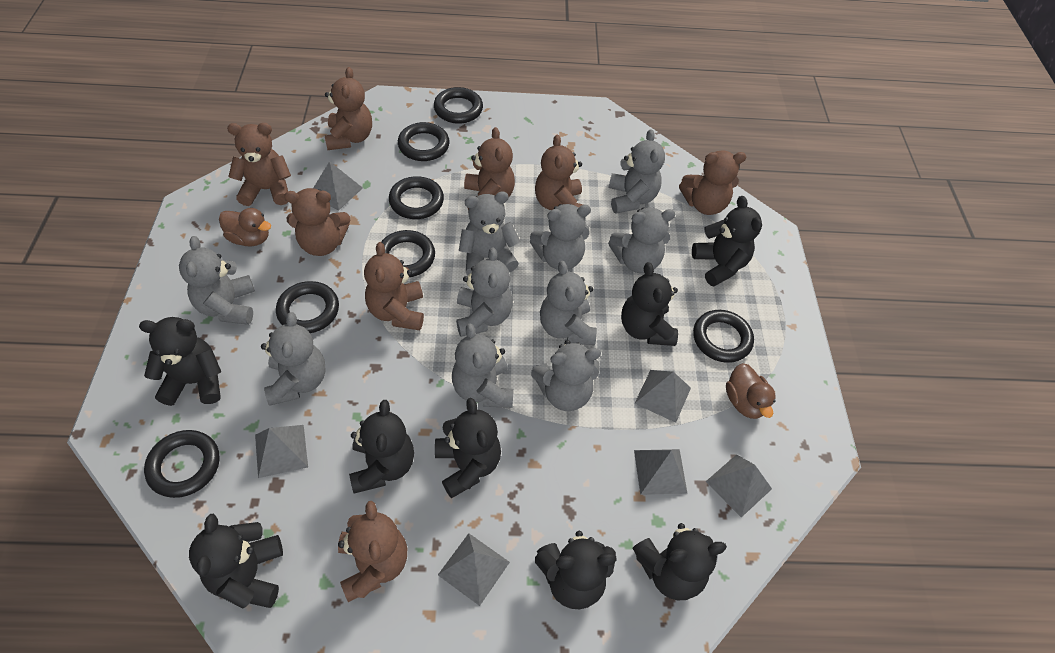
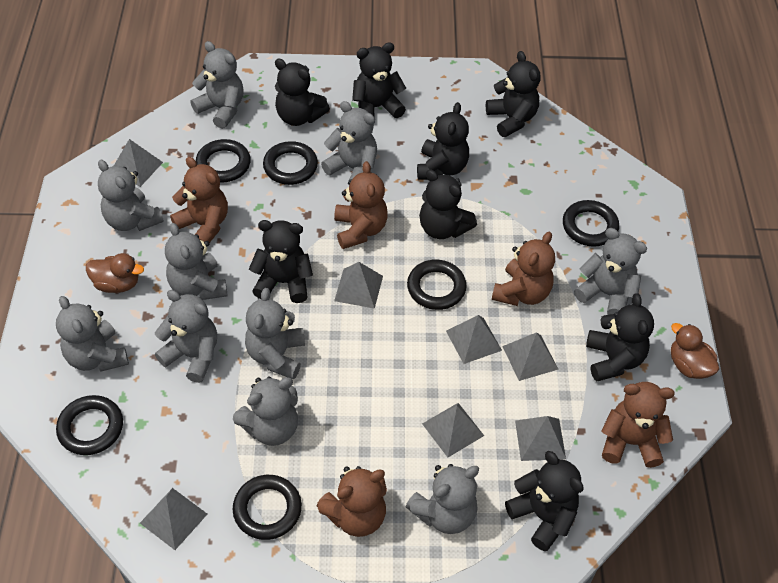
black ring: [144,430,220,498] [276,281,339,333] [381,230,435,277] [389,176,444,219] [398,122,450,161] [434,87,483,124] [693,310,754,363] = 7 -> [56,395,123,455] [196,139,251,183] [233,475,302,540] [263,141,318,185] [407,260,467,310] [563,200,619,247] = 6
brown teddy bear: [227,123,291,206] [284,188,350,256] [325,67,372,150] [338,501,407,602] [364,242,424,330] [464,127,515,210] [535,134,583,210] [679,150,746,215] = 8 -> [170,157,228,243] [317,466,387,537] [334,161,388,249] [492,232,555,306] [601,382,675,468] = 5
grey pyramid: [255,425,308,478] [313,161,363,211] [438,533,510,606] [634,370,691,423] [634,449,687,495] [706,454,772,517] = 6 -> [114,139,163,187] [140,488,207,550] [334,262,383,309] [422,403,484,457] [446,315,502,364] [502,332,558,381] [515,416,566,461] = 7

